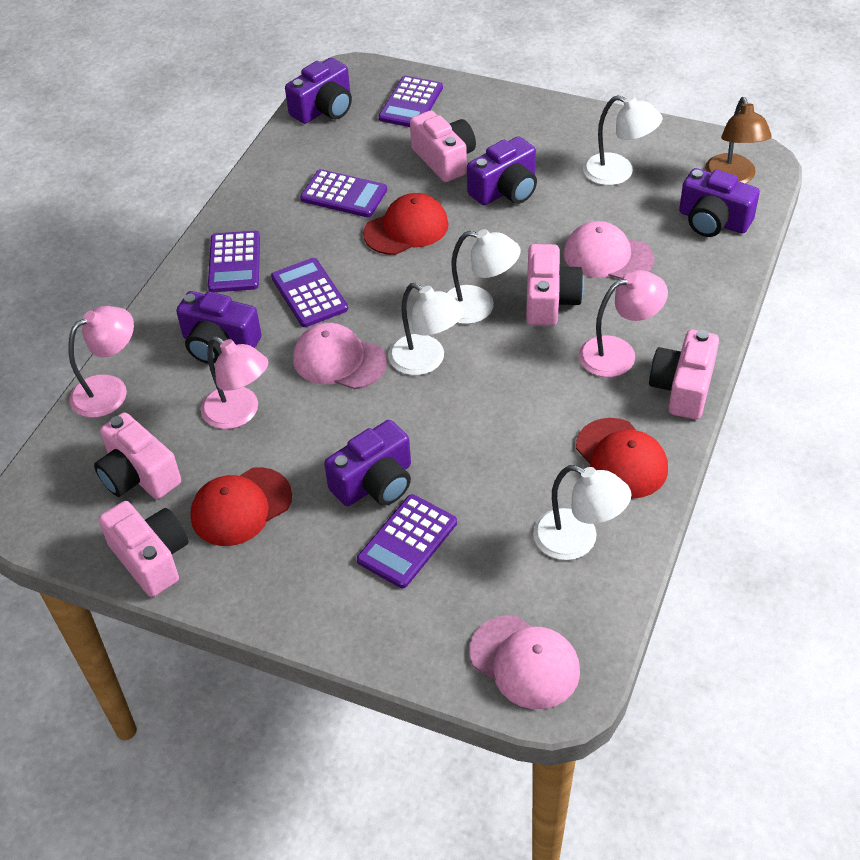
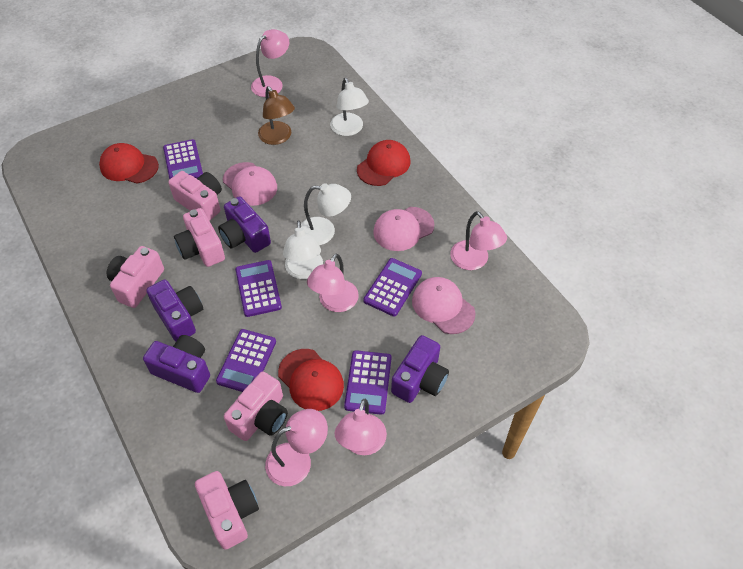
pink lamp: [68,306,134,418] [201,336,268,429] [579,270,668,377] = 3 -> [251,29,289,97] [265,409,328,486] [307,254,359,312] [335,399,387,455] [450,211,507,270] = 5
purple camera: [176,291,262,363] [285,58,352,124] [324,420,411,506] [467,136,537,205] [679,168,760,237] = 5 -> [143,335,210,393] [146,279,203,341] [218,196,271,253] [391,335,449,403] = 4
white lamp: [388,283,464,375] [446,229,521,324] [533,465,631,560] [583,95,662,185] = 4 -> [283,220,323,279] [301,183,351,245] [330,78,369,136] = 3

